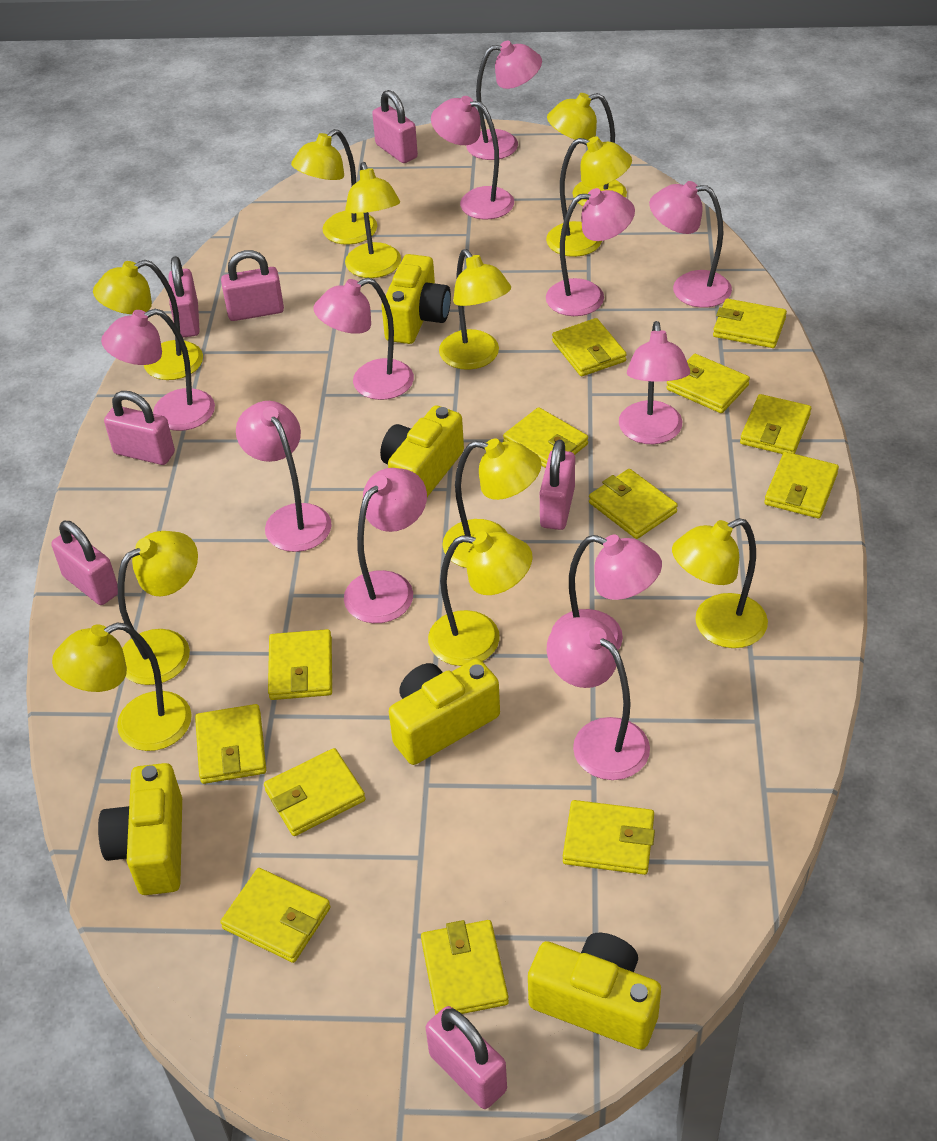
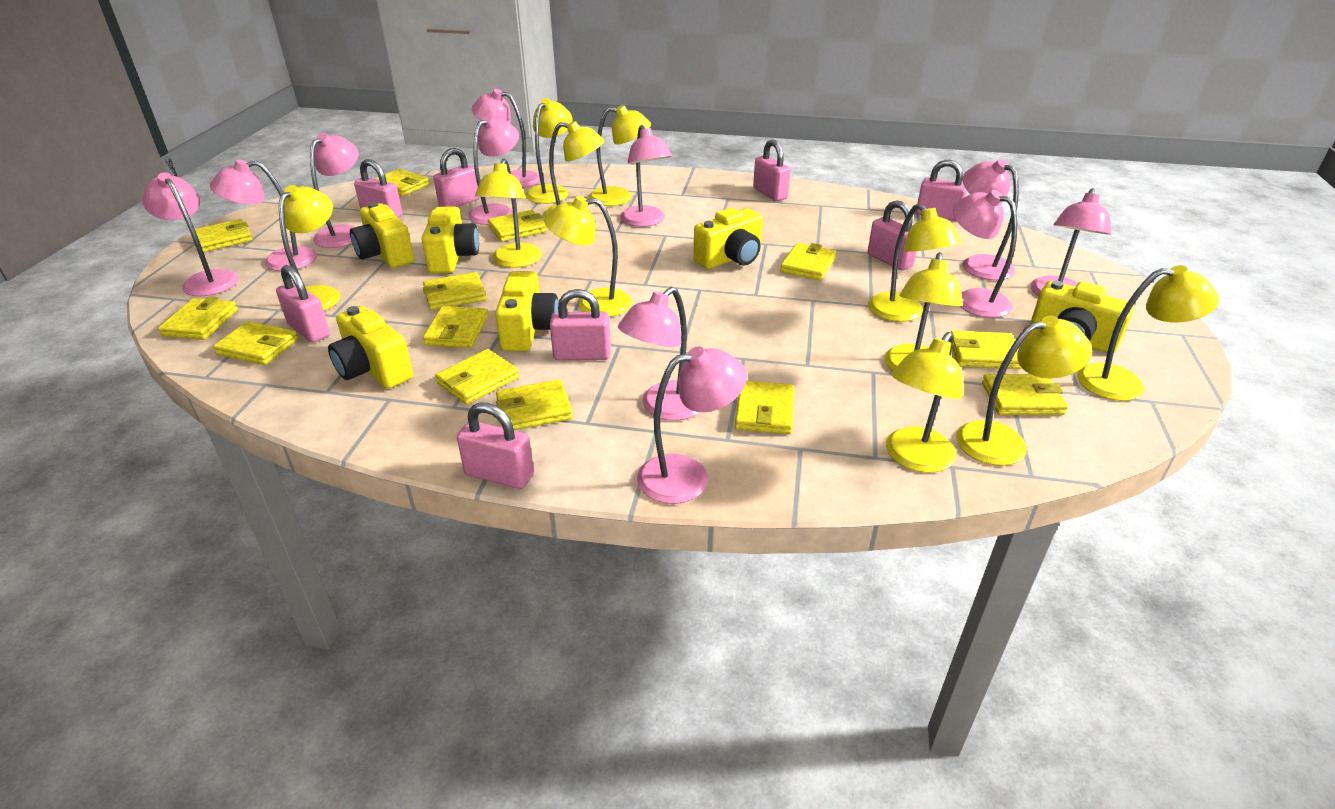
pink padlock: [51,521,118,605] [104,391,175,465] [169,256,200,338] [221,250,284,321] [372,90,418,163] [426,1006,507,1109] [540,440,575,530] = 7 -> [276,265,330,343] [354,159,402,218] [433,148,480,207] [457,403,534,489] [550,289,611,360] [753,139,791,201] [868,200,917,270] [916,160,967,221] = 8
yellow camera: [98,763,182,895] [380,405,464,497] [382,254,451,344] [389,659,500,765] [528,933,661,1050] = 5 -> [328,306,413,389] [350,202,414,268] [421,206,479,273] [495,271,559,351] [693,208,763,269] [1030,280,1135,353] = 6

